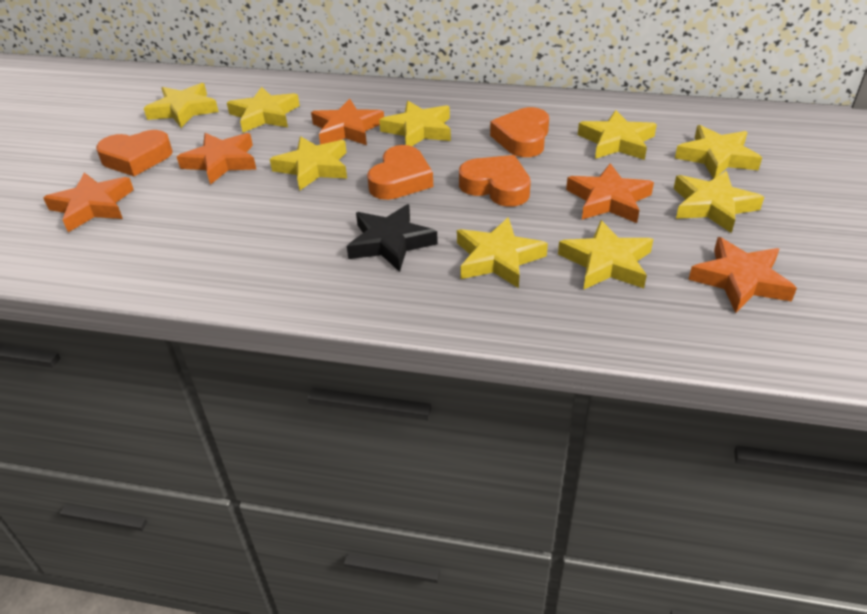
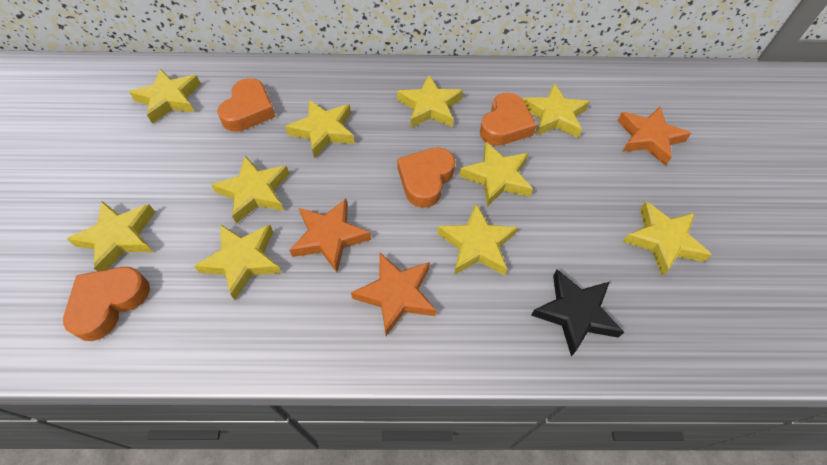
orange star: [43,173,134,232] [177,133,256,185] [311,99,384,145] [566,163,654,223] [688,237,797,313] = 5 -> [289,199,371,272] [351,253,436,336] [617,107,691,166] = 3
yellow star: [144,83,219,128] [227,87,300,133] [270,136,347,191] [379,101,451,146] [457,217,548,288] [558,220,653,290] [578,110,657,160] [673,171,764,233] [675,125,762,179] = 9 -> [67,201,155,271] [129,69,201,124] [194,224,282,300] [211,156,289,224] [285,100,355,158] [397,75,463,128] [437,203,518,275] [459,142,533,207] [523,83,590,138] [623,201,712,276] = 10

